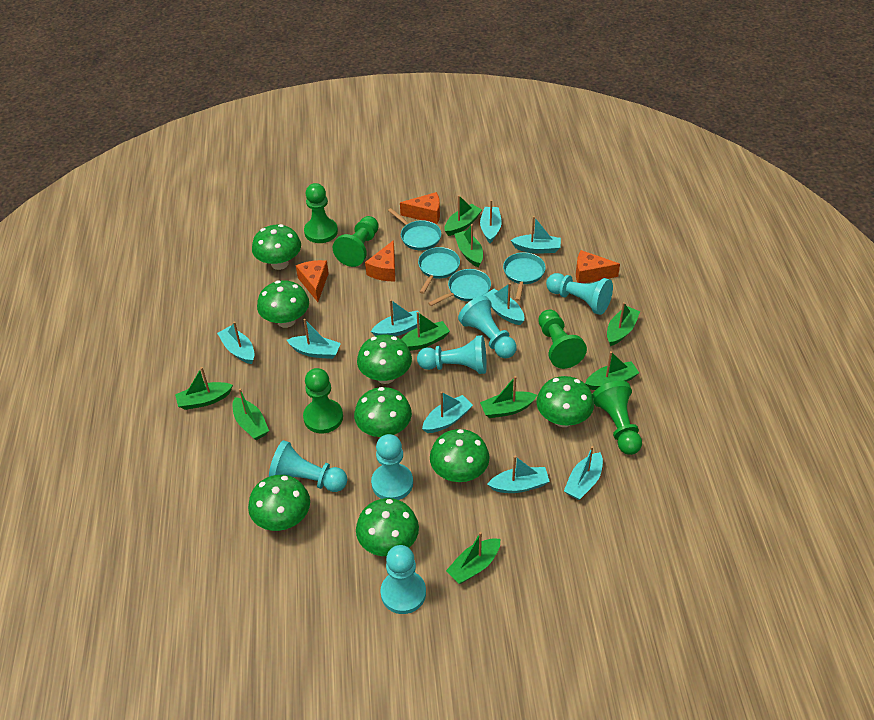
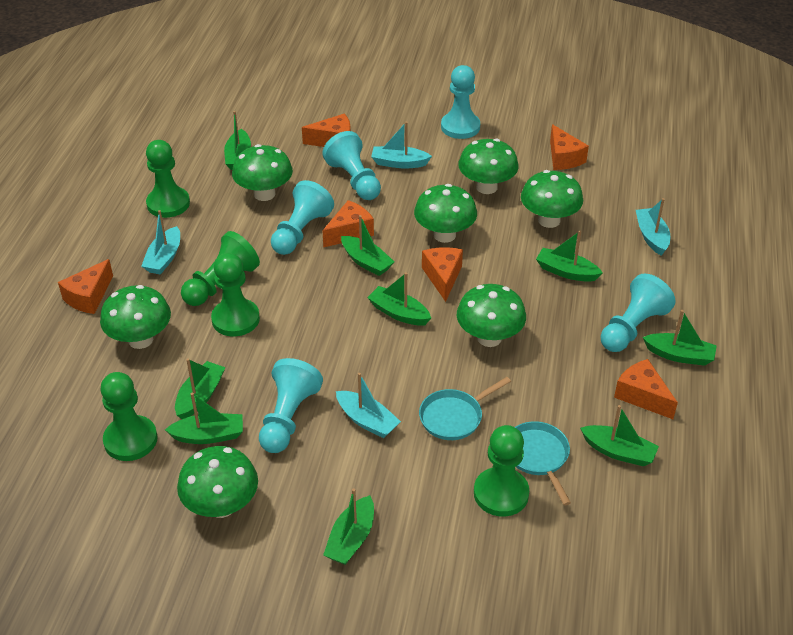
green mushroom: [248,475,310,531] [252,224,301,270] [257,280,309,328] [354,387,412,438] [356,498,419,556] [357,335,412,384] [430,429,490,482] [537,376,594,427] = 8 -> [100,285,171,349] [177,446,258,518] [232,144,293,201] [414,184,477,243] [457,284,526,347] [458,139,519,194] [521,170,583,228] = 7
orange cheese: [296,260,329,302] [365,240,395,281] [400,192,440,224] [576,250,620,283] = 4 -> [58,259,113,314] [302,114,351,147] [322,200,374,248] [422,247,463,302] [550,124,589,170] [614,359,678,419] = 6
turquoise boat: [217,322,255,364] [287,319,341,359] [371,299,420,336] [422,391,473,433] [480,200,502,243] [483,283,524,325] [487,456,550,493] [510,216,561,254] [564,446,603,500] = 9 -> [141,210,180,275] [336,373,401,438] [371,121,432,168] [636,198,670,256] = 4
turquoise pan: [388,208,441,250] [418,247,460,294] [428,269,491,306] [503,252,546,301] = 4 -> [419,377,511,440] [515,421,571,506] = 2
turquoise pawn: [269,440,347,492] [371,434,413,500] [381,545,426,614] [417,335,487,374] [458,296,517,358] [546,273,613,315] = 6 -> [259,358,323,453] [271,180,334,255] [323,131,381,200] [441,65,480,139] [601,274,676,352] = 5

